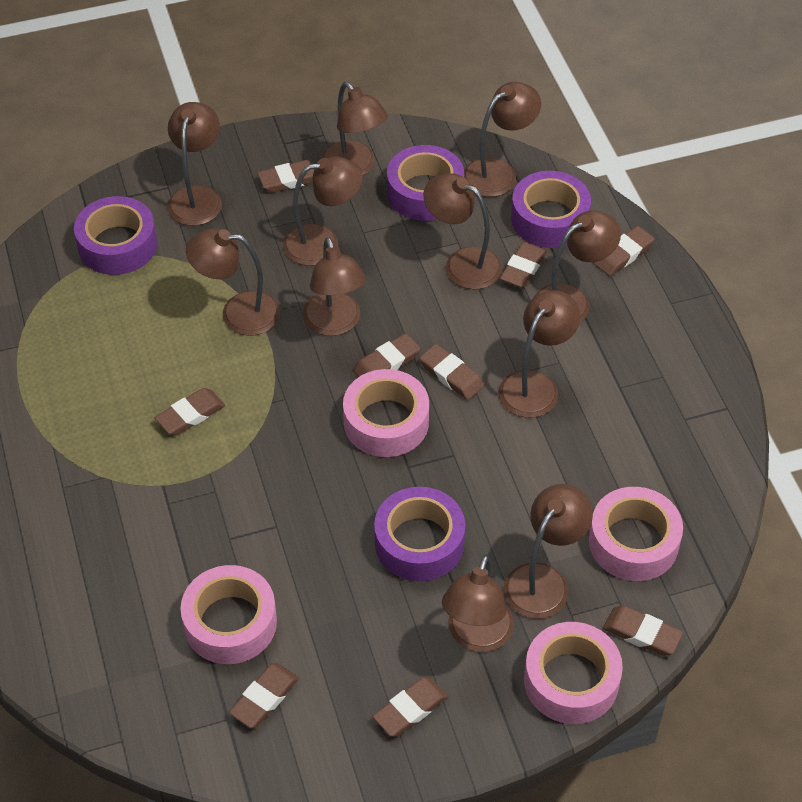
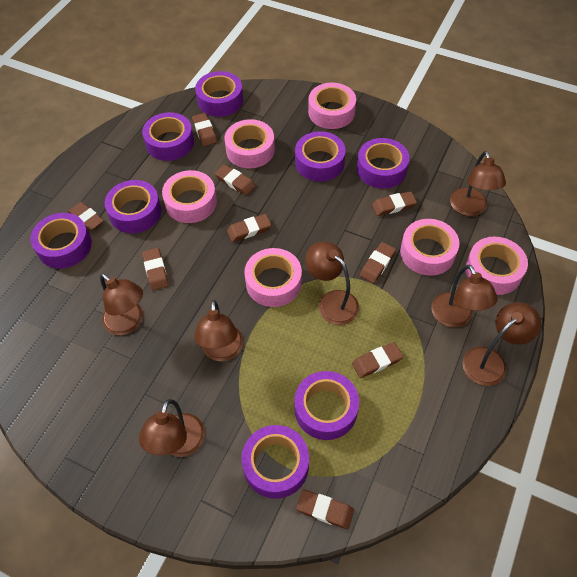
brown lamp: [167,102,222,226] [186,228,280,336] [283,157,363,266] [303,237,366,336] [321,81,388,175] [424,173,502,289] [442,554,514,652] [464,82,541,197] [499,290,580,418] [503,484,593,619] [534,210,621,322] = 11 -> [100,273,143,335] [139,399,205,457] [194,300,243,361] [305,242,359,325] [431,265,498,328] [450,151,506,216] [463,302,541,386] = 7
pink tape: [181,565,277,664] [343,369,429,457] [524,622,623,724] [589,487,683,581] = 4 -> [162,170,217,223] [224,119,275,168] [244,248,302,307] [308,83,356,129] [400,219,459,276] [465,237,528,295] = 6
purple tape: [74,196,157,275] [374,487,465,581] [387,145,464,221] [511,171,591,248] = 4 -> [30,213,92,269] [105,180,162,233] [142,112,194,161] [195,71,243,117] [241,425,309,499] [294,371,359,440] [295,131,346,182] [357,138,409,189] = 8

